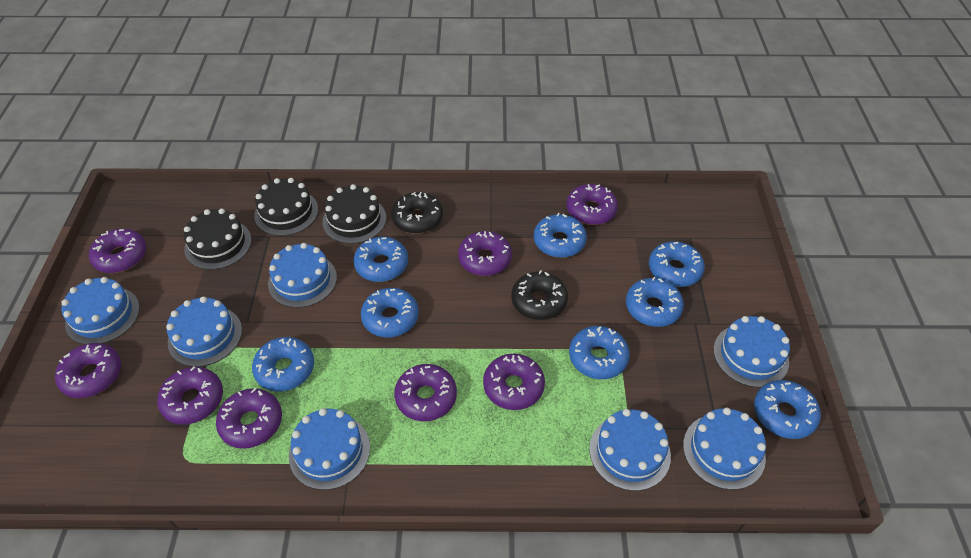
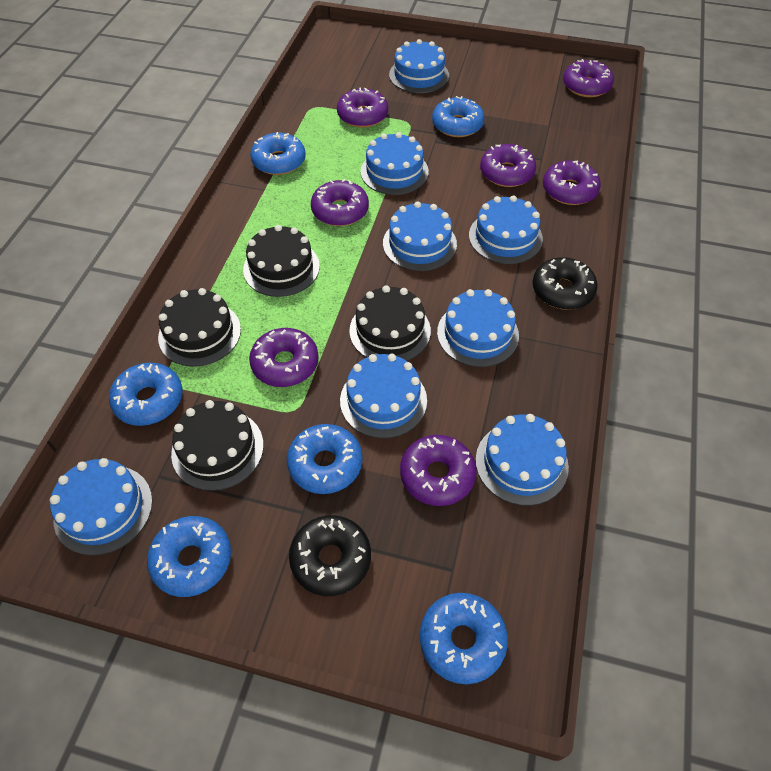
black cake: [184,208,251,270] [254,178,318,236] [322,184,386,244] = 3 -> [158,288,241,367] [171,400,264,491] [243,225,320,297] [349,285,431,361] = 4
blue cake: [61,277,140,345] [166,296,242,367] [268,243,337,308] [289,408,370,490] [589,409,671,491] [683,408,766,490] [713,316,790,388] = 7 -> [50,458,153,556] [340,354,427,438] [361,132,429,195] [383,201,457,271] [389,39,449,93] [437,289,519,367] [469,195,543,264] [476,414,569,506] = 8
blue donut: [252,337,314,392] [353,237,408,282] [361,288,419,337] [534,213,587,258] [569,326,630,379] [626,277,684,327] [649,241,705,287] [754,380,821,439] = 8 -> [109,363,183,426] [147,516,231,597] [250,132,306,175] [287,424,363,494] [420,593,508,684] [432,96,485,137] = 6
purple donut: [55,343,121,398] [89,229,147,273] [157,366,223,425] [216,388,282,449] [394,364,457,421] [458,231,512,276] [483,354,545,410] [567,184,618,225] = 8 -> [249,328,319,387] [311,179,369,226] [337,87,388,128] [400,435,477,506] [480,144,536,187] [543,160,601,205] [563,59,614,97] = 7

